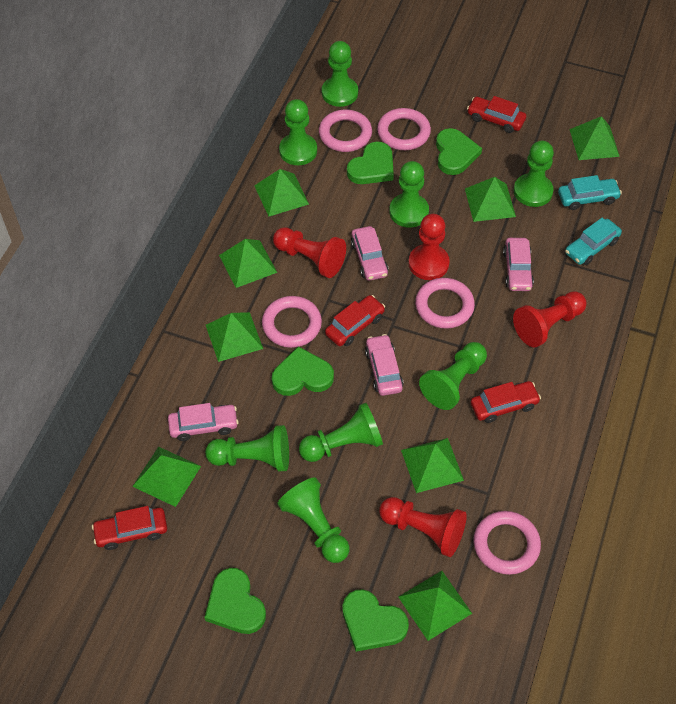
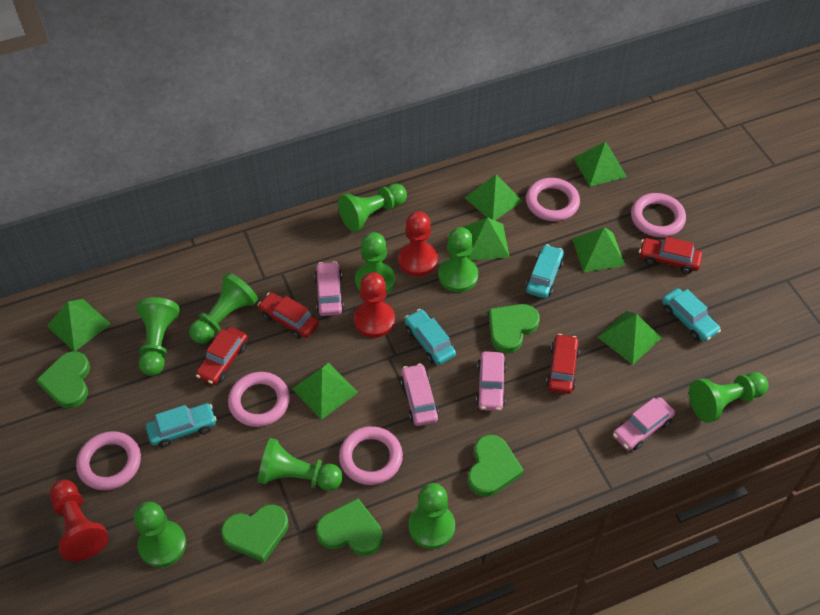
green pawn: [205,425,289,471] [277,477,350,563] [279,99,317,165] [299,403,383,462] [322,41,358,107] [389,161,429,228] [419,342,487,410] [514,141,554,207] = 8 -> [134,502,186,568] [136,297,180,376] [189,272,258,344] [258,438,343,491] [338,183,407,232] [355,232,395,294] [409,483,455,549] [438,227,478,292] [689,372,768,423] = 9
green pyramid: [132,446,201,507] [206,312,263,362] [219,239,277,288] [254,169,309,216] [398,571,472,641] [401,438,464,493] [465,177,516,222] [569,116,620,160] = 8 -> [47,299,110,351] [292,362,358,420] [463,217,510,261] [465,174,523,220] [572,227,625,272] [574,141,627,187] [598,311,661,365] = 7
red pawn: [273,227,346,278] [379,497,467,557] [408,214,450,280] [513,291,587,347] = 4 -> [50,480,108,561] [354,272,395,338] [398,211,438,276] = 3
turquoise car: [558,175,622,210] [565,218,622,265] = 2 -> [146,403,217,447] [405,309,456,365] [526,244,564,298] [662,288,721,342] = 4

